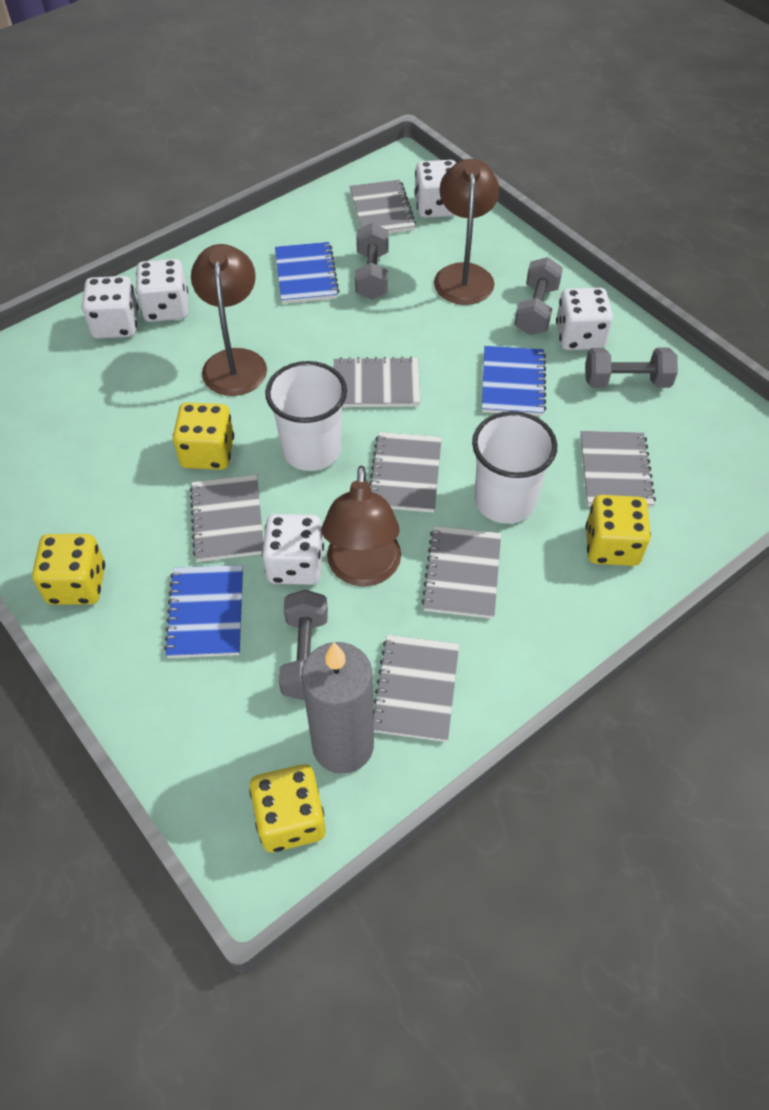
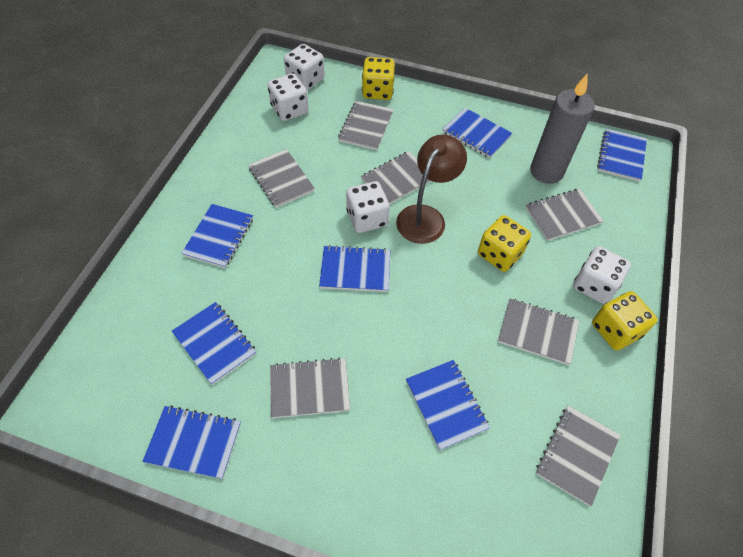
blue notebook: [164,565,243,658] [275,242,339,304] [482,346,546,416] = 3 -> [142,406,241,479] [172,302,256,385] [181,204,253,268] [319,245,390,292] [406,360,490,450] [443,108,513,158] [597,128,647,182] = 7
brown lamp: [191,244,267,396] [322,465,401,586] [434,159,499,305] = 3 -> [396,134,467,244] = 1
grey dumbbell: [279,590,328,700] [355,223,389,300] [514,257,563,335] [585,348,678,388] = 4 -> none = 0
white cup: [265,361,347,471] [472,411,557,524] = 2 -> none = 0
white dice: [82,276,139,339] [136,259,188,322] [262,514,324,585] [414,160,456,218] [556,288,613,350] = 5 -> [268,73,309,121] [284,44,325,90] [346,181,390,233] [573,246,631,304] = 4
yellow dice: [32,534,105,605] [173,402,234,470] [249,764,326,852] [586,495,651,566] = 4 -> [362,57,395,100] [478,215,531,272] [592,291,657,351] = 3

